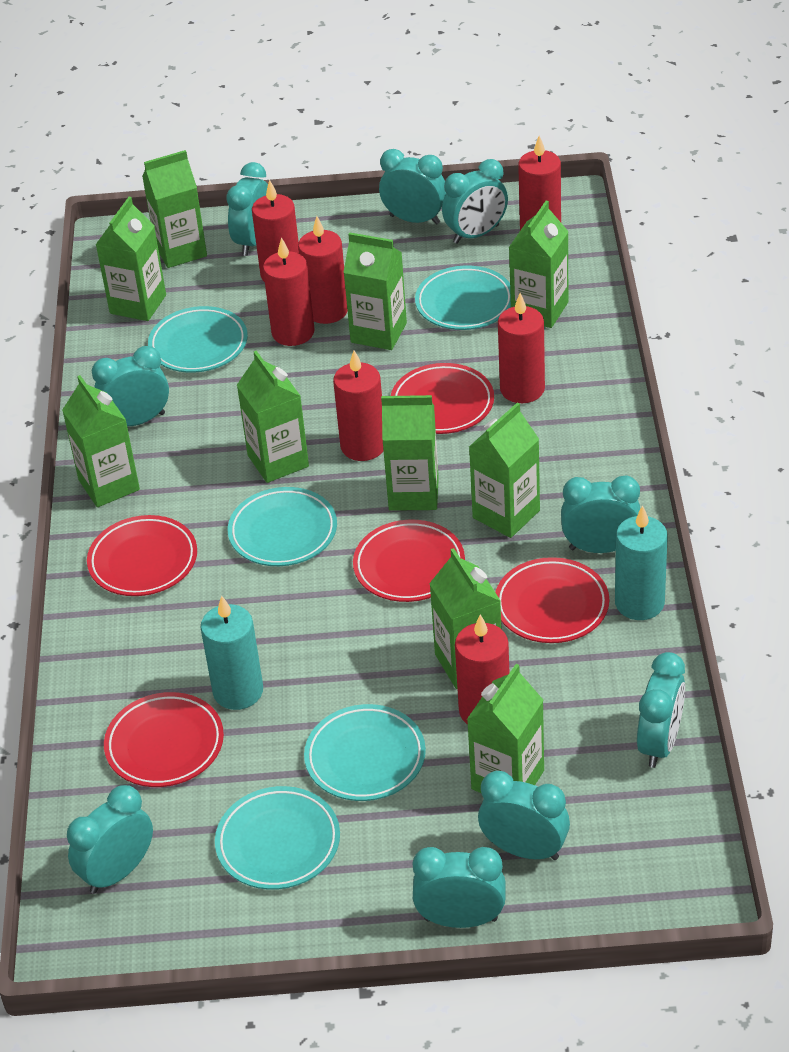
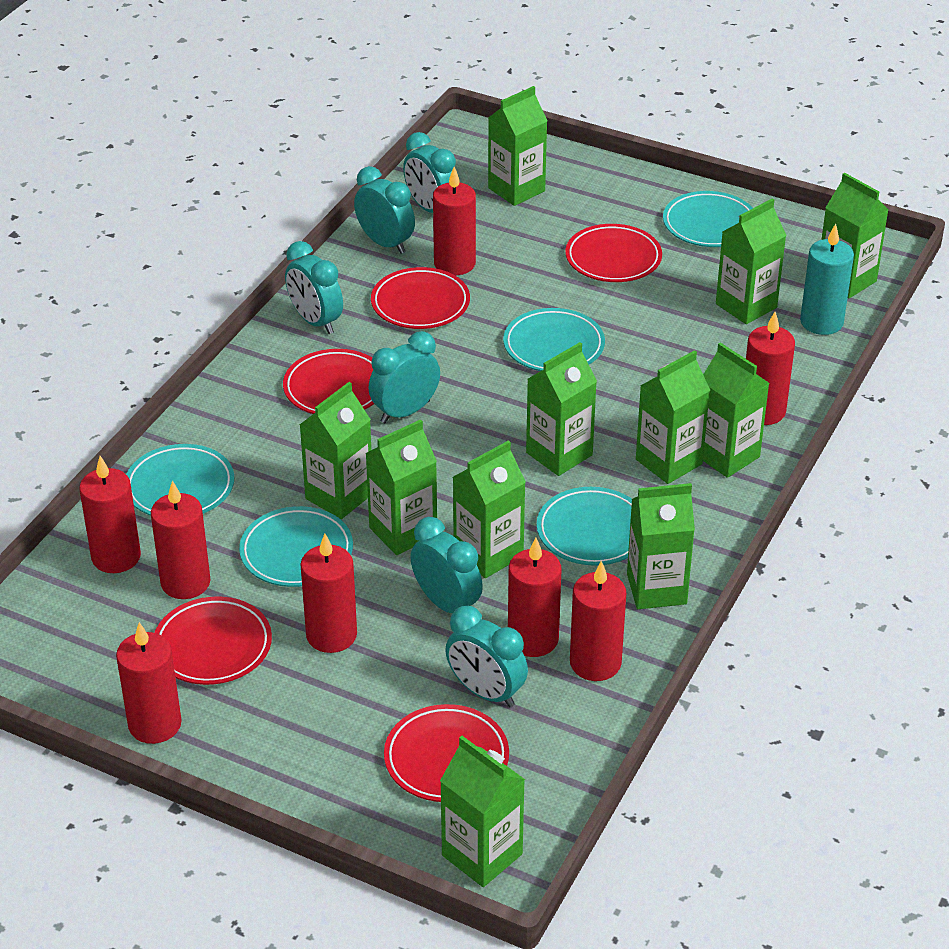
green carton: [62,375,140,507] [96,197,166,321] [142,150,207,268] [237,351,309,483] [343,232,407,350] [381,395,439,511] [429,548,501,689] [467,664,544,793] [469,403,540,538] [509,201,569,328] = 10 -> [300,382,371,519] [365,419,437,555] [440,736,525,887] [453,440,526,578] [488,86,547,206] [526,342,597,476] [627,483,695,609] [636,350,710,484] [703,342,769,478] [716,199,787,324] [821,173,889,299] = 11
red candle: [252,179,299,282] [263,237,314,346] [298,216,348,324] [333,350,383,461] [455,614,509,725] [498,293,545,403] [518,136,561,230] = 7 -> [79,456,141,573] [116,622,182,744] [151,480,211,599] [300,534,357,653] [433,167,476,275] [508,538,562,657] [570,561,626,681] [746,312,795,425] = 8
turquoise candle: [201,596,263,710] [615,505,668,620] = 2 -> [800,224,854,335] = 1
turquoise clock: [67,785,153,894] [92,346,169,426] [226,162,268,256] [379,149,446,224] [413,847,506,928] [442,159,508,244] [478,771,570,860] [561,475,640,553] [637,652,685,768] = 9 -> [285,241,343,334] [354,166,415,254] [368,331,440,423] [403,132,456,213] [410,517,483,613] [445,606,528,708] = 6

